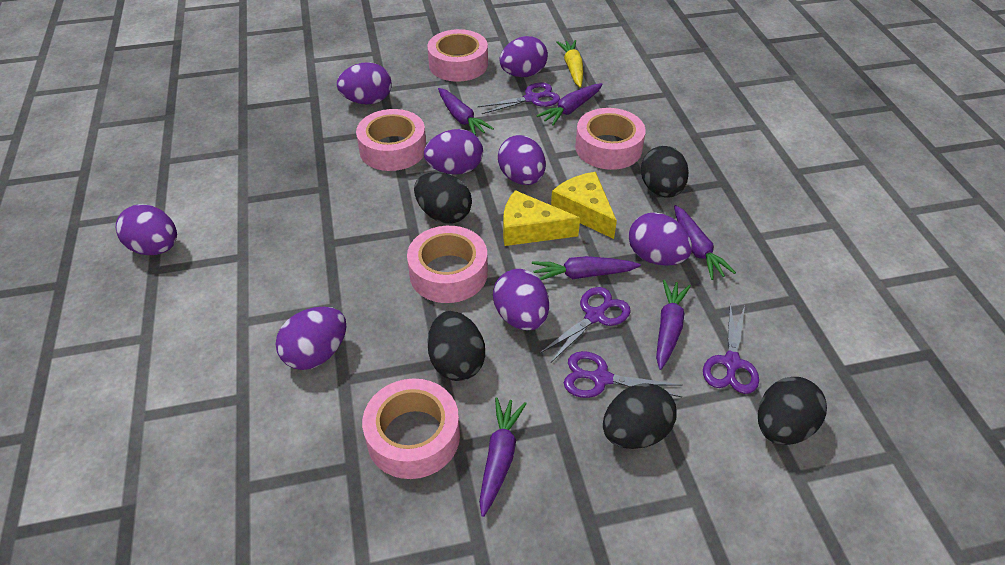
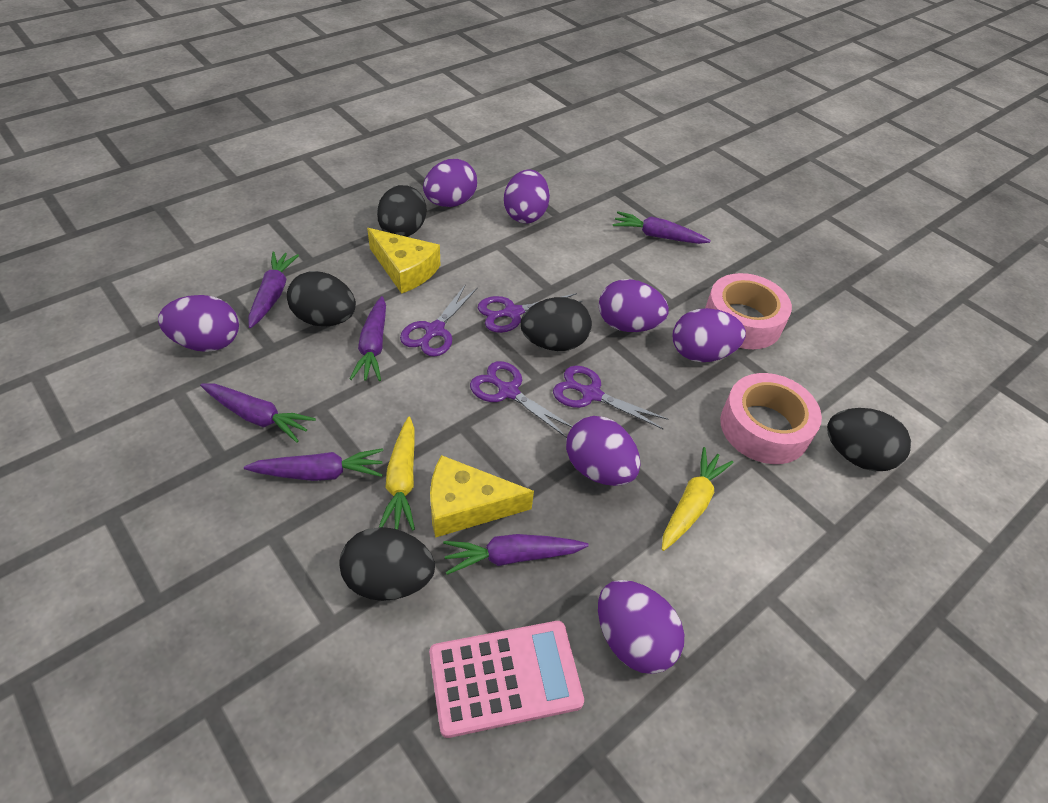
pink calculator: none = 0 -> [429,621,584,738] = 1
pink tape: [356,109,426,171] [362,379,460,479] [407,226,488,303] [427,29,488,82] [575,108,646,170] = 5 -> [705,273,792,349] [720,373,822,464] = 2
purple egg: [116,204,177,255] [276,307,347,370] [337,62,392,104] [424,129,483,175] [493,269,549,330] [498,135,546,185] [499,36,548,77] [629,212,692,266] = 8 -> [158,295,239,352] [423,159,477,207] [504,169,550,223] [566,416,641,486] [598,580,684,674] [599,279,669,332] [673,308,746,362] = 7
yellow carrot: [556,40,583,87] = 1 -> [378,417,415,530] [662,447,733,551] = 2

